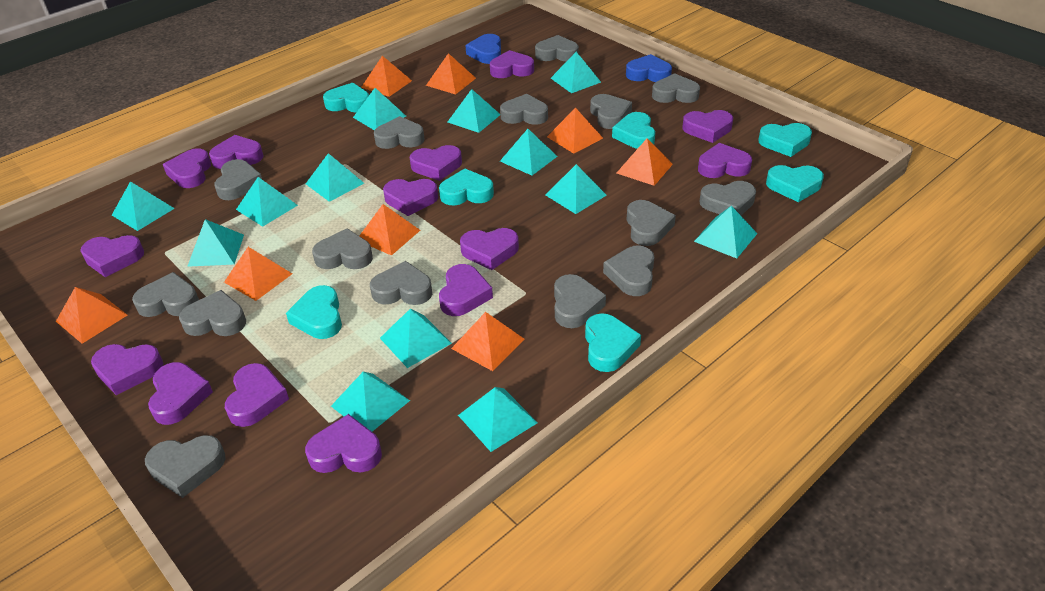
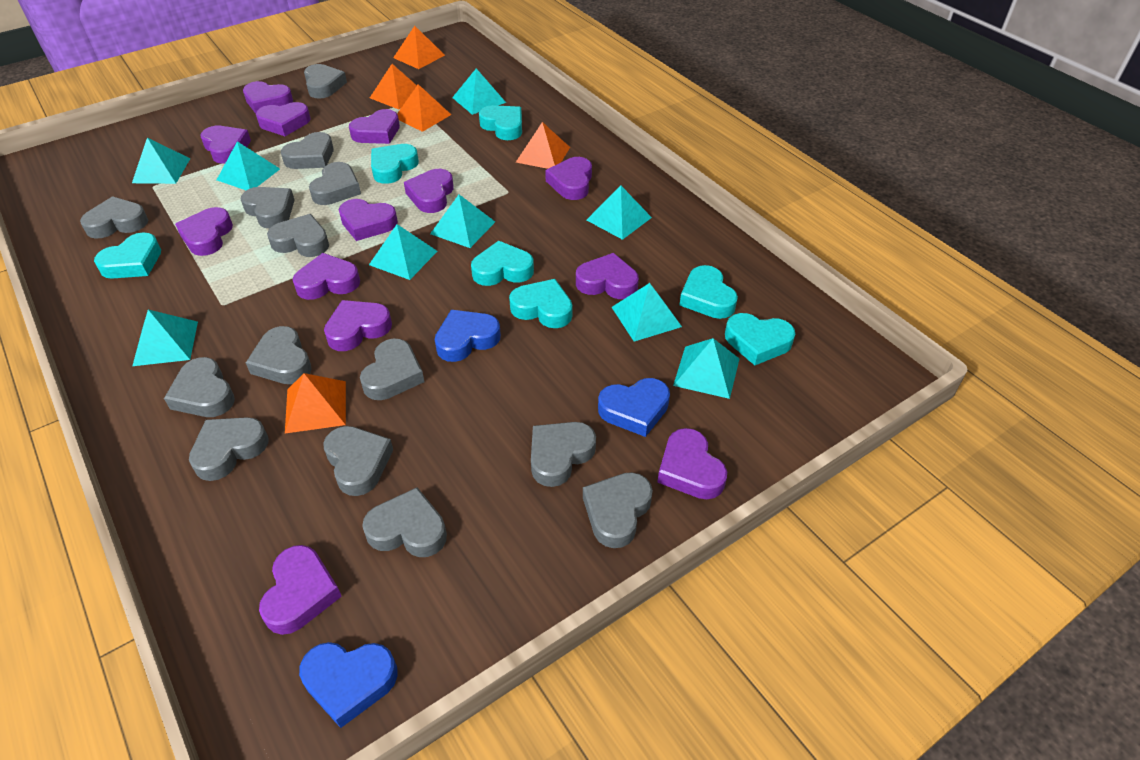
blue heart: [465,34,501,64] [626,54,672,82] = 2 -> [299,642,398,728] [435,310,501,362] [598,378,670,437] = 3
grey heart: [132,272,199,317] [145,435,226,498] [179,290,246,336] [214,159,262,200] [312,228,373,269] [370,261,432,305] [374,116,425,149] [500,94,548,125] [535,35,579,62] [554,274,606,328] [590,94,632,129] [603,245,654,296] [626,200,676,246] [652,73,700,103] [700,181,756,215] = 15 -> [80,196,148,239] [164,357,235,417] [189,417,268,481] [241,187,295,229] [246,326,312,384] [267,214,329,257] [281,132,334,169] [304,64,347,99] [309,162,361,205] [323,426,393,496] [360,339,424,400] [362,487,447,557] [531,422,596,487] [583,472,653,548] = 14
orange pyramid: [56,287,127,344] [224,247,292,301] [359,204,420,256] [361,56,412,97] [426,53,476,94] [451,312,525,371] [547,107,603,154] [617,138,673,186] = 8 -> [285,373,346,434] [370,64,417,109] [393,26,445,69] [397,84,451,132] [516,122,570,169] = 5
purple heart: [80,235,144,277] [91,344,163,395] [148,362,213,425] [163,148,211,188] [209,135,264,169] [225,363,289,427] [305,414,382,473] [383,179,438,216] [410,145,462,181] [439,264,493,316] [460,228,519,270] [490,50,534,78] [682,110,733,143] [698,143,752,178] = 14 -> [175,207,233,256] [200,126,251,164] [243,81,293,114] [256,102,311,136] [259,545,342,635] [293,253,360,300] [324,300,392,351] [339,199,398,241] [349,109,400,144] [404,169,454,213] [545,157,592,200] [576,253,639,299] [657,428,727,499] = 13
turquoise pyramid: [112,181,175,231] [187,219,244,267] [236,177,298,227] [306,153,364,202] [331,372,410,432] [353,88,406,130] [380,309,452,368] [448,89,500,133] [458,387,538,452] [500,129,558,176] [546,164,607,214] [551,52,601,93] [694,206,758,259] = 13 -> [132,138,190,184] [132,310,198,366] [217,141,280,190] [369,224,438,280] [430,195,495,248] [452,68,506,115] [587,186,652,240] [612,283,682,342] [673,338,739,399] = 9

